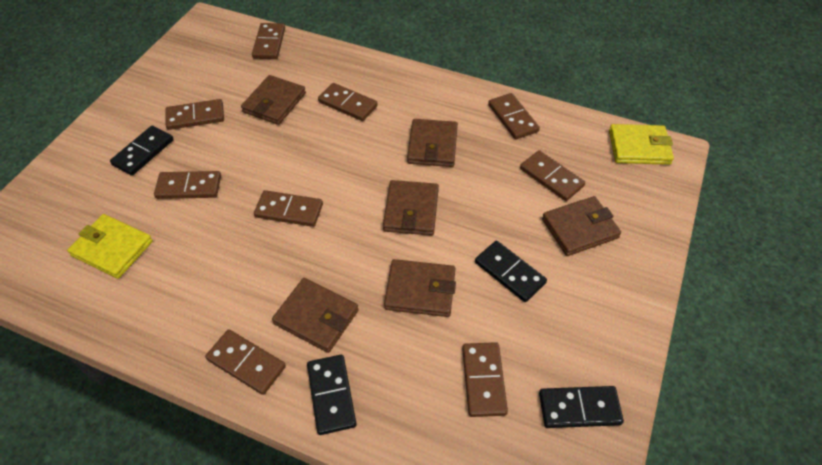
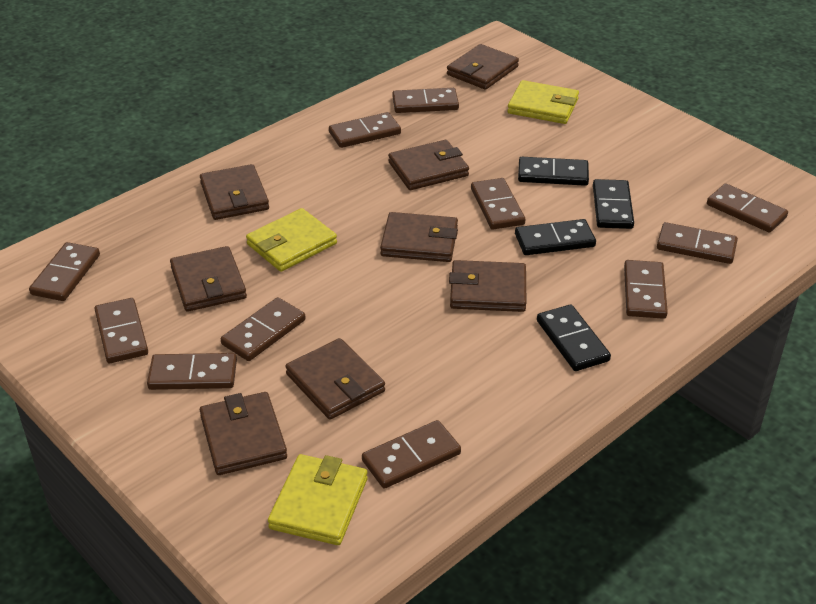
brown domino: [154,171,221,199] [166,99,224,130] [205,329,286,395] [252,23,285,59] [254,190,323,227] [318,83,378,121] [462,342,508,417] [488,93,540,140] [520,150,585,201] = 9 -> [29,242,100,301] [94,298,148,363] [147,353,237,390] [221,297,306,361] [329,112,401,148] [362,420,461,489] [392,88,459,113] [471,178,525,229] [624,260,668,319] [657,222,738,264] [707,183,788,233] = 11
brown wallet: [241,75,306,125] [272,278,359,353] [383,180,439,236] [384,259,456,317] [407,119,458,167] [542,196,621,256] = 6 -> [170,246,247,312] [200,164,269,220] [200,392,287,475] [285,338,385,420] [380,212,458,262] [388,140,469,190] [447,44,519,90] [449,260,526,312] = 8
yellow wallet: [67,214,153,279] [609,124,674,165] = 2 -> [246,208,337,272] [268,454,368,545] [507,80,579,124] = 3

